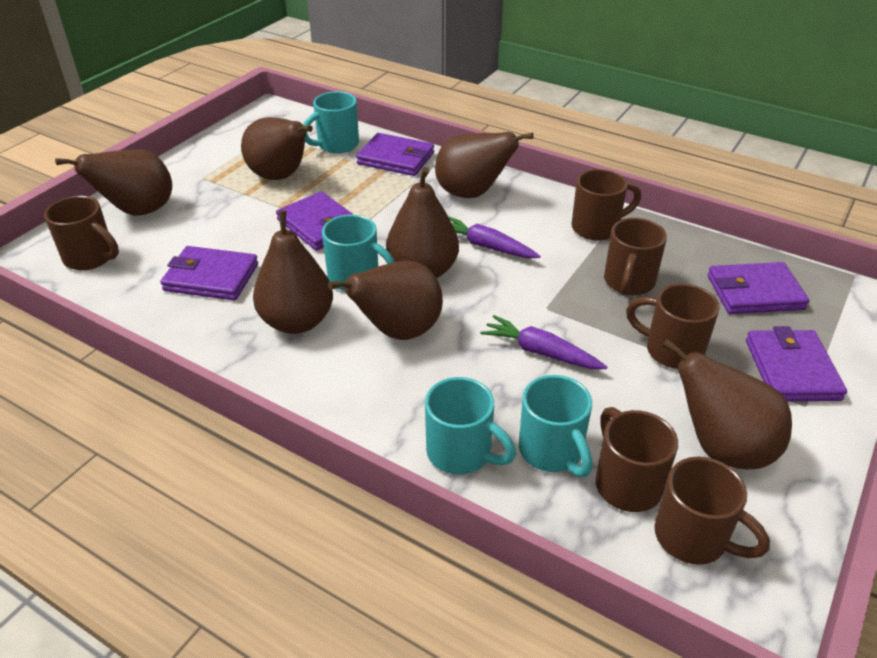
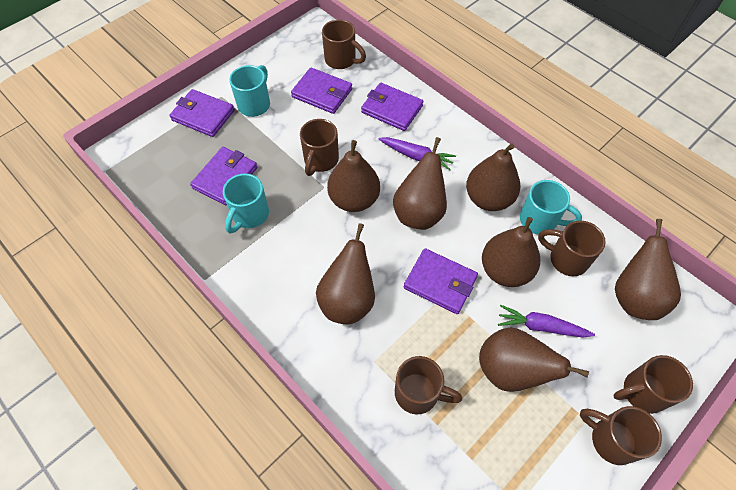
turquoise mug: [303,91,359,153] [322,215,395,291] [425,377,516,474] [519,375,592,477] = 4 -> [223,173,269,233] [229,65,270,117] [520,180,582,234] = 3

